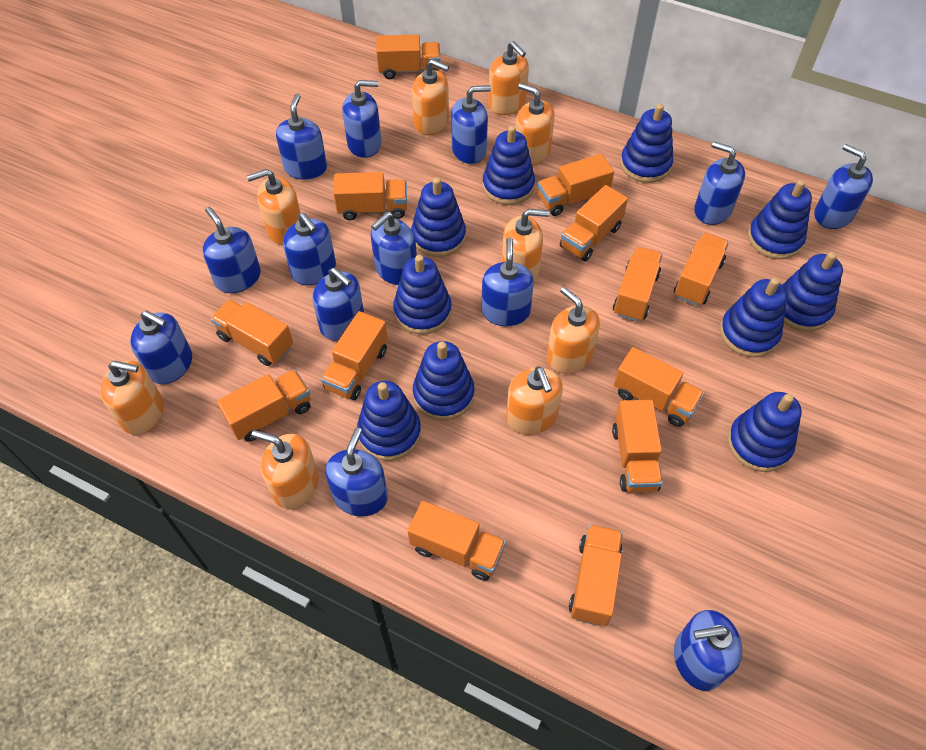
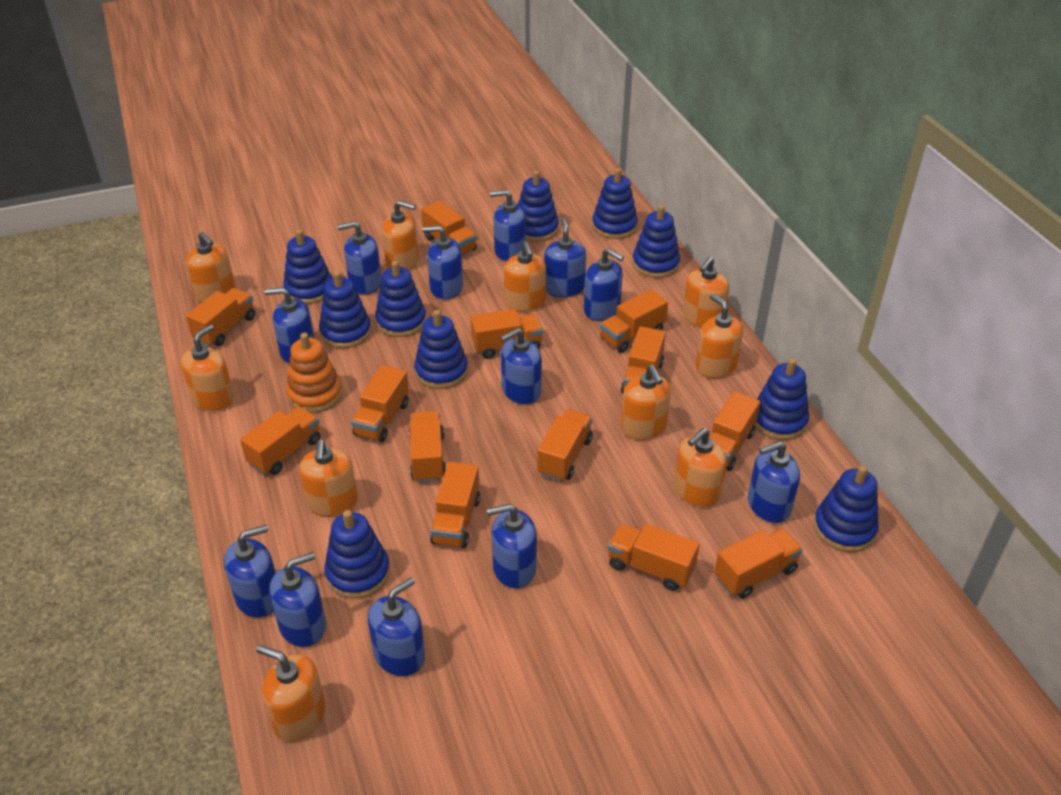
blue soap dispenser: [130,311,192,384] [202,207,261,293] [276,93,327,180] [283,212,336,285] [312,267,364,341] [325,428,388,516] [342,80,381,158] [371,212,417,285] [451,85,491,164] [481,237,534,326] [674,610,742,691] [694,142,745,225] [814,144,873,229] = 13 -> [224,525,276,618] [264,287,314,364] [269,552,326,647] [337,221,382,295] [368,577,425,676] [422,226,463,300] [487,504,537,588] [490,190,526,262] [500,328,542,405] [544,217,586,297] [584,248,624,321] [748,441,800,523] = 12
orange soap dispenser: [100,361,164,435] [247,169,300,245] [251,430,319,509] [412,59,449,135] [488,41,529,115] [502,209,550,281] [506,367,563,435] [515,83,555,165] [547,287,600,374] = 9 -> [181,325,234,411] [186,232,235,302] [256,645,326,741] [299,440,358,516] [382,200,419,270] [504,241,546,312] [621,365,671,440] [674,428,727,507] [683,257,729,328] [696,294,743,378] = 10
orange stacking toy: none = 0 -> [286,333,342,413] = 1

